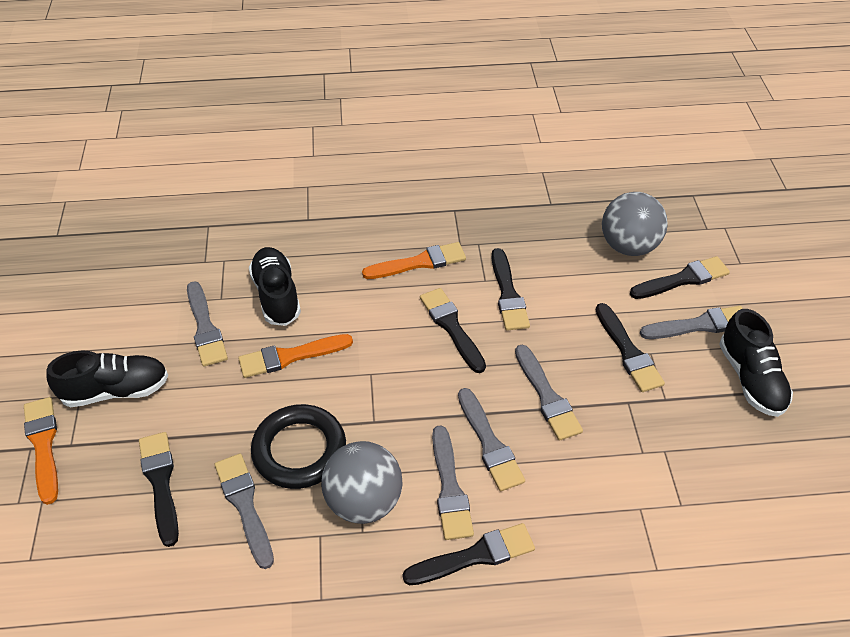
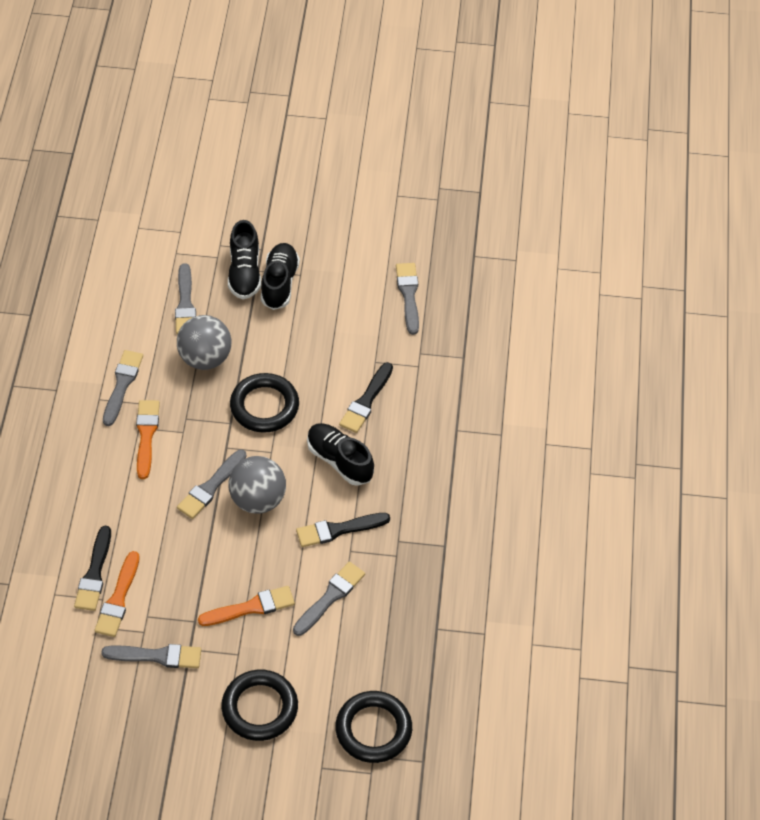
black brush: [139,432,179,547] [402,523,535,585] [420,288,486,373] [491,248,530,331] [596,303,665,392] [630,256,730,299] = 6 -> [74,526,111,611] [296,513,390,547] [339,362,393,433] = 3
black ring: [251,404,346,489] = 1 -> [221,670,298,741] [230,373,299,433] [335,691,412,763] = 3

